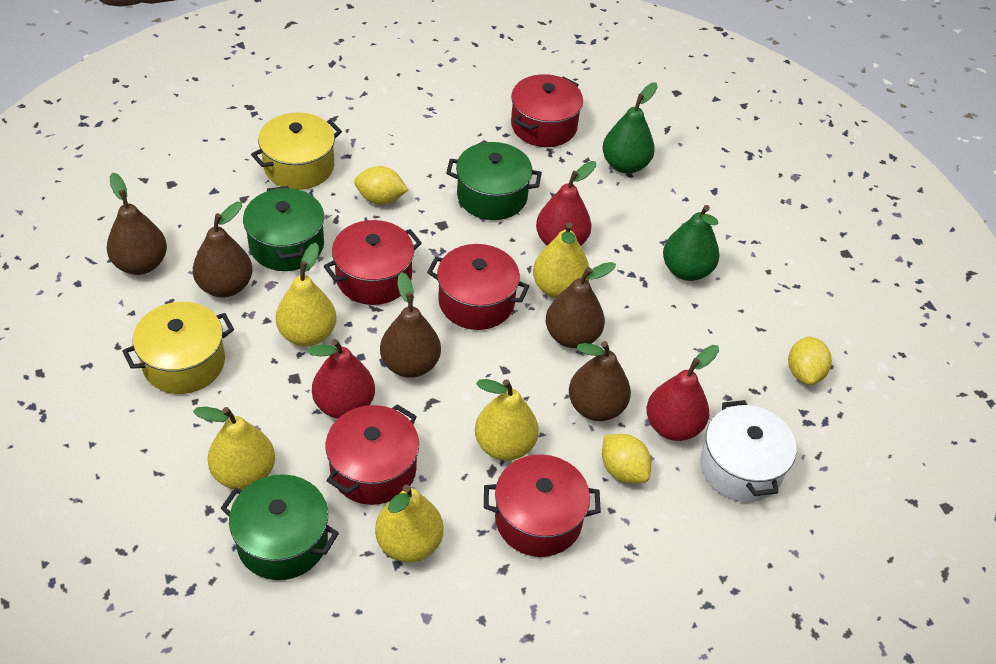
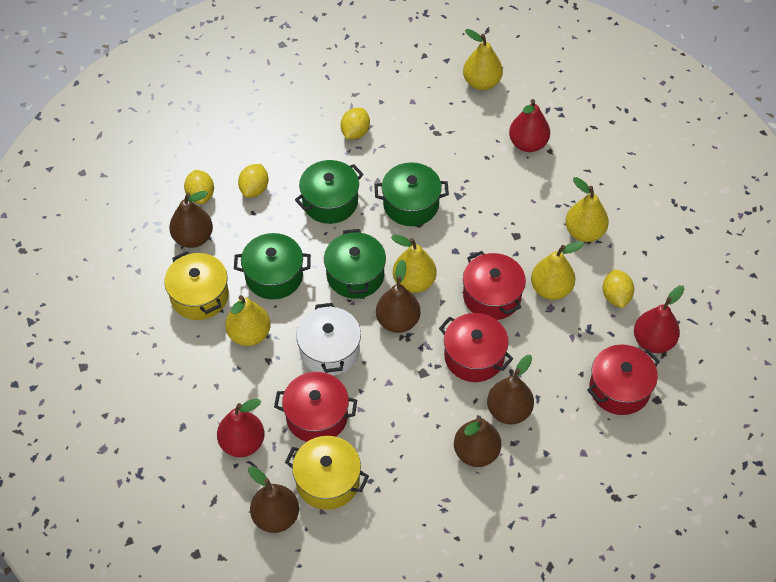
green pear: [602,82,658,174] [663,205,719,281] = 2 -> none = 0
green pot: [220,474,339,580] [243,186,325,271] [446,142,542,220] = 3 -> [234,233,311,299] [295,160,364,224] [324,229,386,299] [374,162,449,226] = 4
red pot: [324,220,422,305] [326,404,419,505] [427,244,529,330] [484,454,601,557] [511,74,583,147] = 5 -> [274,372,357,442] [439,313,513,382] [463,251,526,320] [587,345,660,415] = 4
yellow lemon: [354,166,408,205] [602,434,651,484] [788,336,832,385] = 3 -> [184,170,214,204] [238,164,268,198] [341,108,370,139] [603,269,634,308] = 4

